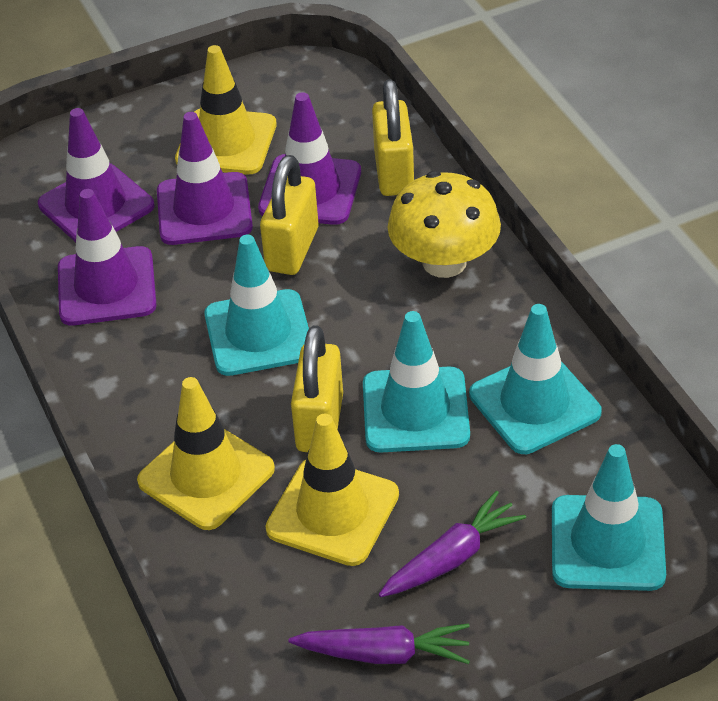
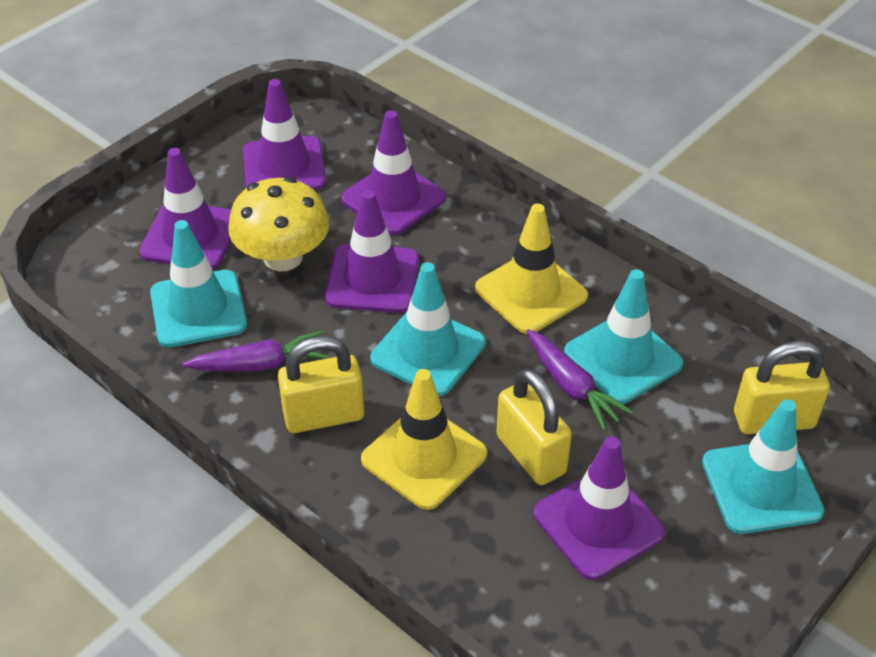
purple traffic cone: [38,108,155,242] [58,189,156,326] [157,112,253,245] [258,92,361,225] = 4 -> [139,148,231,269] [243,79,326,190] [325,190,419,313] [341,110,446,235] [534,436,665,580] = 5
yellow traffic cone: [137,377,275,530] [175,45,277,174] [266,414,399,566] = 3 -> [361,369,487,510] [475,204,588,334] = 2

